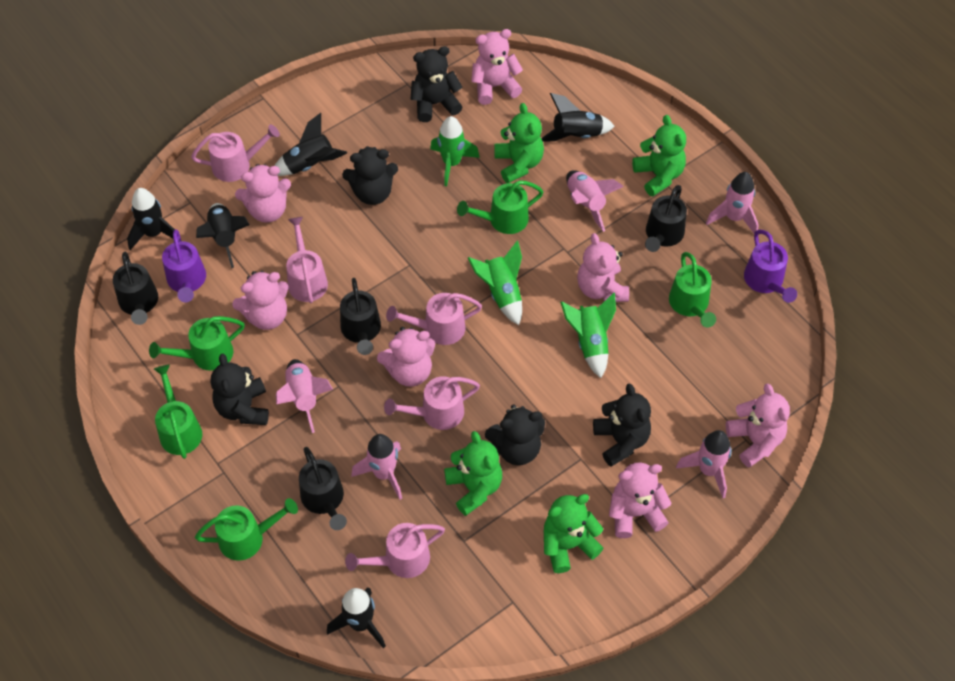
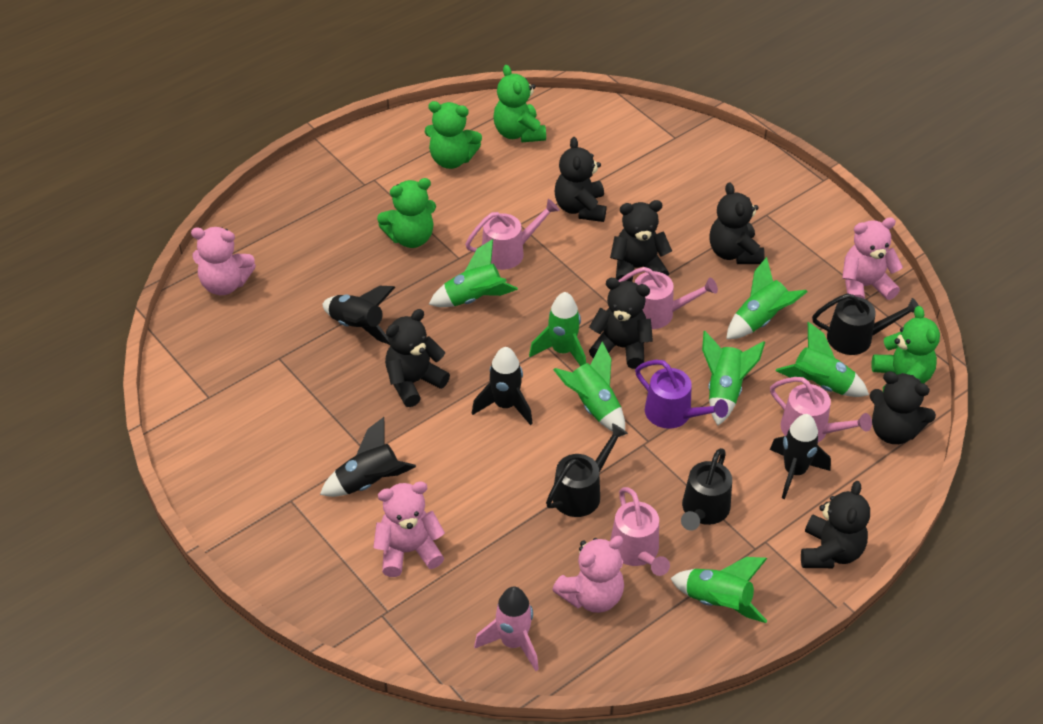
black rocket: [127,188,175,250] [196,203,250,268] [274,113,347,176] [327,588,386,649] [541,93,615,142] = 5 -> [320,417,416,497] [323,286,396,345] [472,347,532,425] [770,414,831,499] = 4
black teddy bear: [211,353,269,425] [342,146,398,205] [410,46,463,122] [485,404,545,465] [593,383,651,467] = 5 -> [385,309,450,407] [555,137,606,222] [589,278,653,369] [610,200,672,282] [709,182,765,264] [801,481,870,568] [869,371,936,444] = 7
black watering can: [113,252,158,325] [299,447,347,530] [340,278,381,355] [645,185,687,252] = 4 -> [546,423,628,517] [681,448,732,531] [812,293,919,355] = 3
green rocket: [430,116,480,186] [468,241,522,325] [560,293,616,378] = 3 -> [429,239,518,307] [529,292,586,366] [553,341,625,436] [670,557,767,623] [702,331,765,426] [726,257,808,339] [776,322,869,397] = 7
green watering can: [149,316,245,371] [154,365,202,459] [195,498,298,561] [457,180,544,234] [669,252,716,327] = 5 -> none = 0
pink rocket: [276,359,333,433] [352,434,402,500] [566,170,624,232] [676,430,732,498] [706,172,759,233] = 5 -> [474,586,539,671] = 1
pink teddy bear: [232,271,289,330] [235,164,291,223] [377,327,435,387] [471,29,523,105] [577,233,629,302] [609,462,671,538] [726,383,790,467] = 7 -> [191,227,256,295] [373,481,445,577] [552,536,624,613] [842,217,903,300] = 4
pink watering can: [191,124,280,182] [286,217,328,303] [345,523,445,578] [384,376,480,430] [386,293,482,345] = 5 -> [465,199,559,270] [610,487,670,576] [618,267,718,329] [770,377,872,442] = 4
purple watering can: [162,229,206,303] [744,230,797,303] = 2 -> [635,360,728,429] = 1

